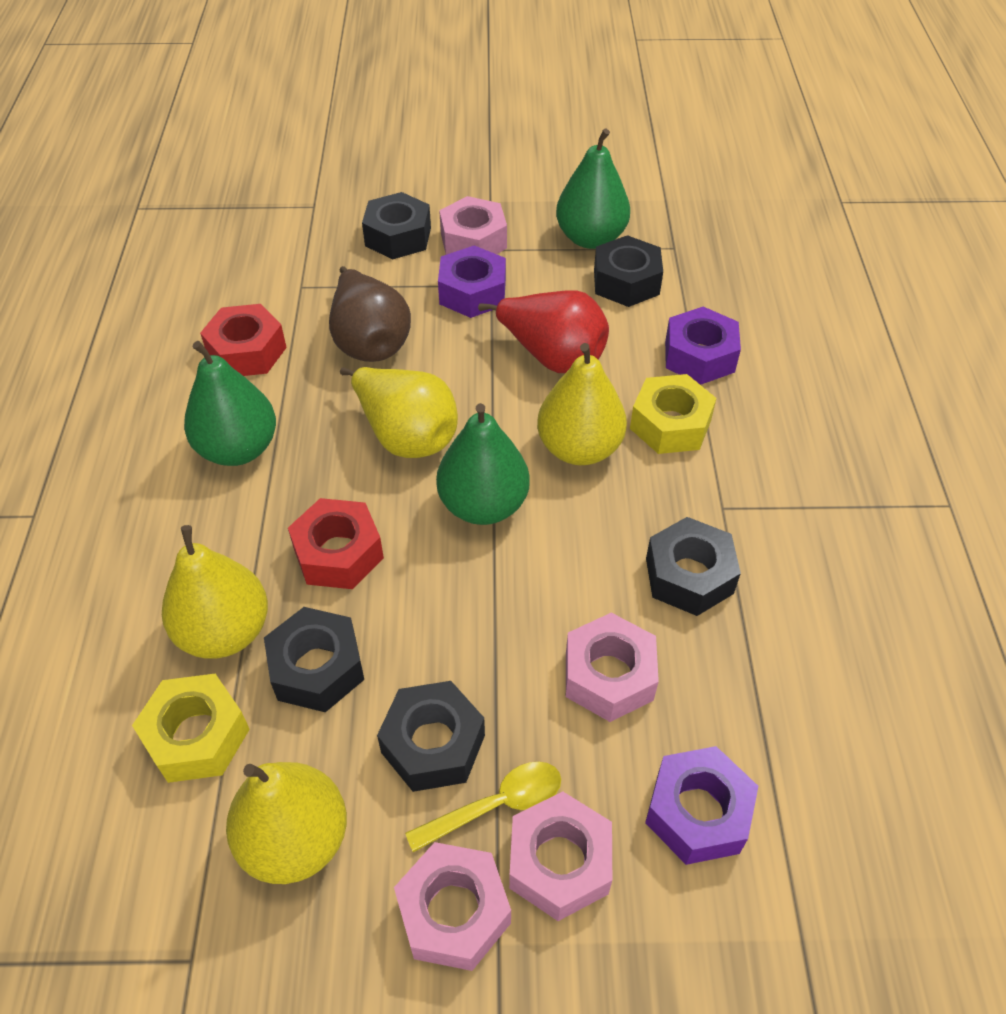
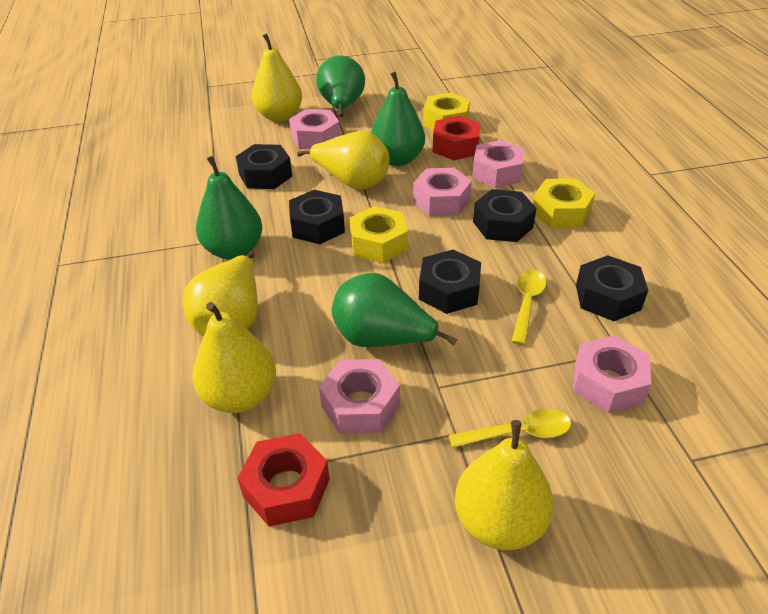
brown pear: [329,266,411,362] = 1 -> none = 0
green pear: [184,341,276,466] [436,403,530,525] [556,128,630,249] = 3 -> [196,156,262,260] [316,56,365,117] [332,273,457,347] [371,72,425,166] = 4
pink nut: [394,842,511,971] [439,196,507,255] [509,792,612,921] [566,613,659,722] = 4 -> [289,109,340,149] [319,359,400,434] [413,168,472,216] [472,140,524,188] [573,335,651,413] = 5
purple nut: [438,245,506,318] [645,746,758,865] [665,307,741,384] = 3 -> none = 0
red pear: [478,290,609,373] = 1 -> none = 0
yellow nut: [132,674,250,783] [630,374,717,454] = 2 -> [350,206,408,263] [423,93,470,130] [533,179,595,228] = 3
yellow pear: [162,525,268,659] [226,762,347,884] [340,367,458,458] [537,343,627,465] = 4 -> [183,252,258,337] [192,302,276,413] [252,33,302,122] [297,130,389,190] [455,420,554,550] = 5
yellow spoon: [405,762,561,852] = 1 -> [449,409,571,448] [511,270,546,345] = 2

